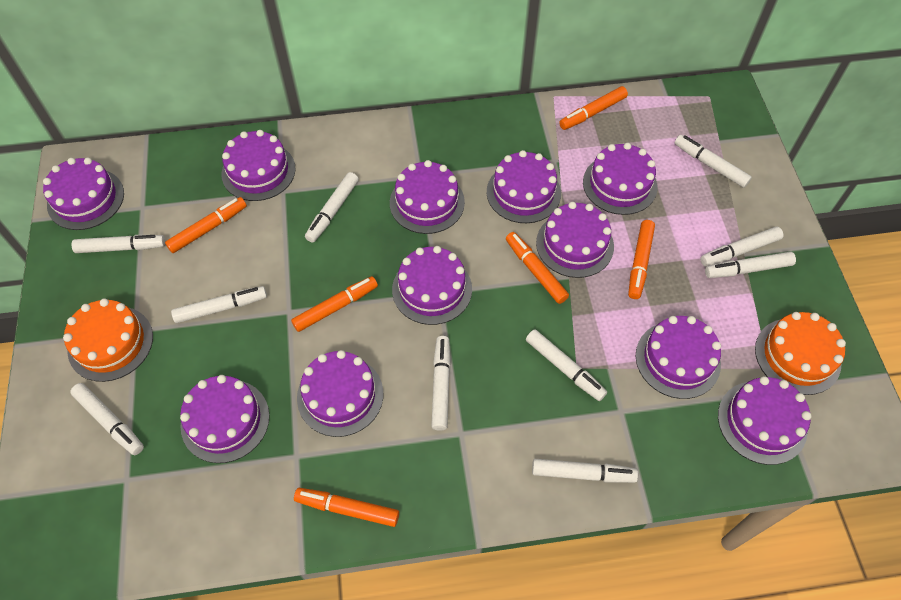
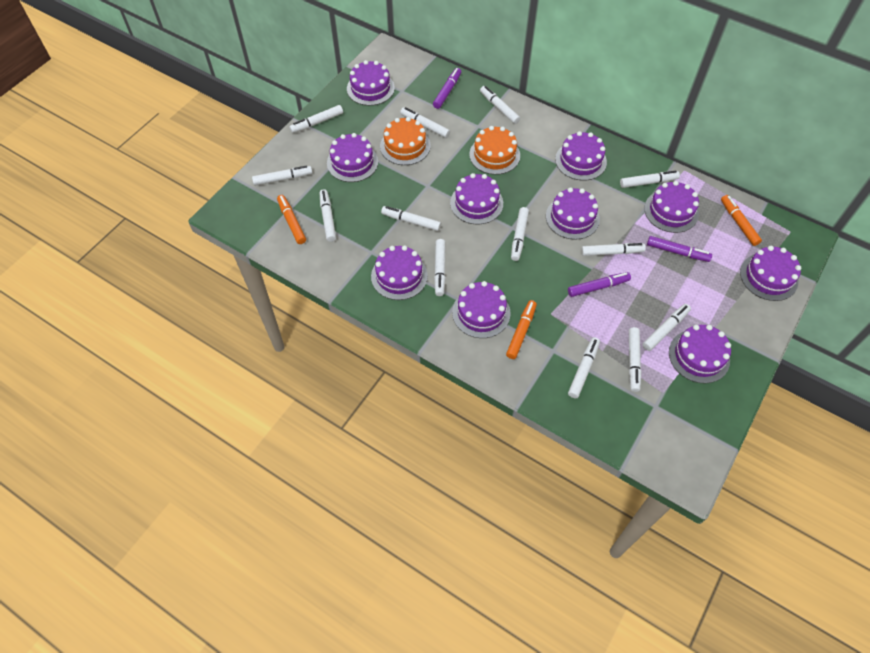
orange marker: [165,197,247,253] [291,276,378,332] [294,488,399,527] [506,232,569,304] [559,86,628,130] [628,220,655,299] = 6 -> [277,195,306,244] [506,300,537,359] [721,195,762,246] = 3
purple cake: [43,158,124,230] [180,375,269,463] [222,130,296,201] [297,350,383,437] [390,160,465,234] [392,246,472,325] [487,150,561,223] [536,202,614,278] [583,143,657,215] [636,316,721,399] [718,376,812,465] = 11 -> [327,133,378,182] [347,60,395,106] [371,245,428,300] [450,173,503,225] [452,281,511,338] [546,187,600,240] [555,131,607,181] [644,181,699,233] [669,325,731,383] [740,246,801,301] = 10
purple marker: none = 0 -> [433,68,461,109] [568,272,631,297] [647,236,712,262] = 3
white marker: [70,383,144,455] [72,235,165,253] [171,286,267,323] [305,172,359,243] [431,336,451,431] [526,329,607,401] [532,459,638,483] [675,135,752,188] [700,227,783,267] [705,252,796,278] = 10 -> [252,165,313,186] [289,105,343,133] [319,189,336,242] [381,206,441,231] [400,107,450,138] [434,239,446,296] [480,86,520,124] [511,207,529,261] [568,337,600,398] [581,243,646,256] [620,170,680,188] [629,327,641,392] [643,304,691,351] = 13

